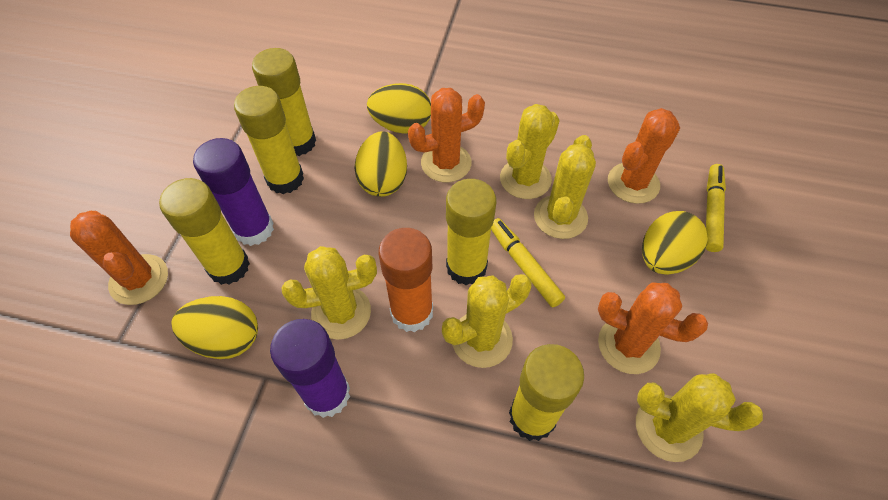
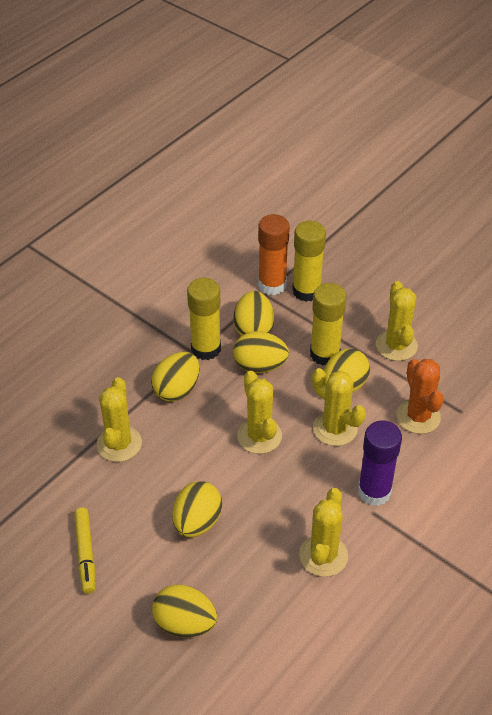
orange cactus: [70,211,168,305] [408,88,485,182] [598,283,708,374] [608,108,680,204] = 4 -> [397,359,444,434] = 1
purple glue stick: [193,138,274,246] [270,319,350,418] = 2 -> [358,420,402,506] = 1
yellow egg: [171,296,258,359] [355,131,407,197] [367,83,431,134] [642,211,708,275] = 4 -> [151,352,200,401] [152,585,217,638] [172,481,222,538] [233,331,289,373] [234,291,274,336] [324,348,370,392] = 6
yellow glue stick: [159,178,250,285] [234,86,304,194] [252,48,316,156] [446,179,496,285] [509,344,584,441] = 5 -> [187,278,221,360] [292,221,326,302] [310,283,346,366] = 3
yellow marker: [491,218,565,307] [706,164,726,252] = 2 -> [74,508,95,594] = 1

